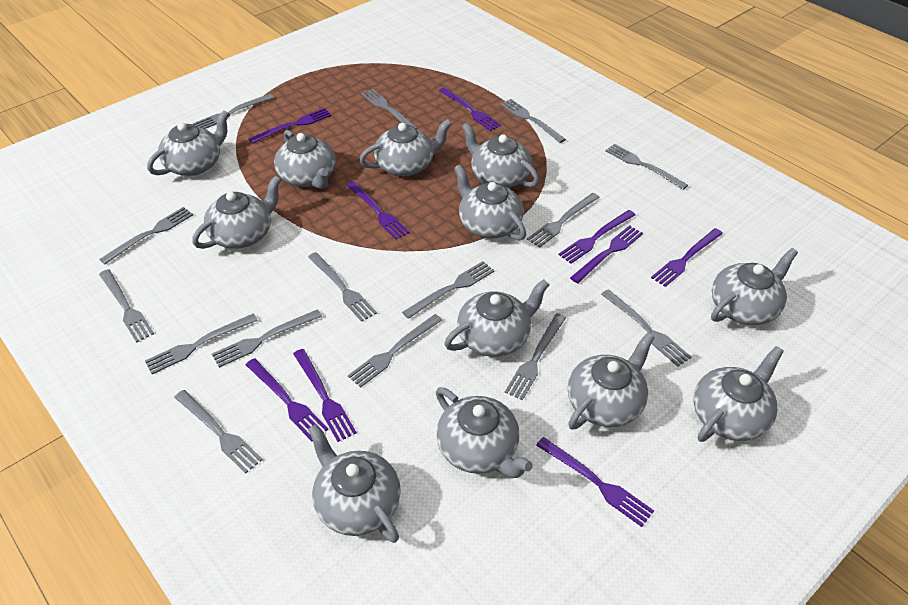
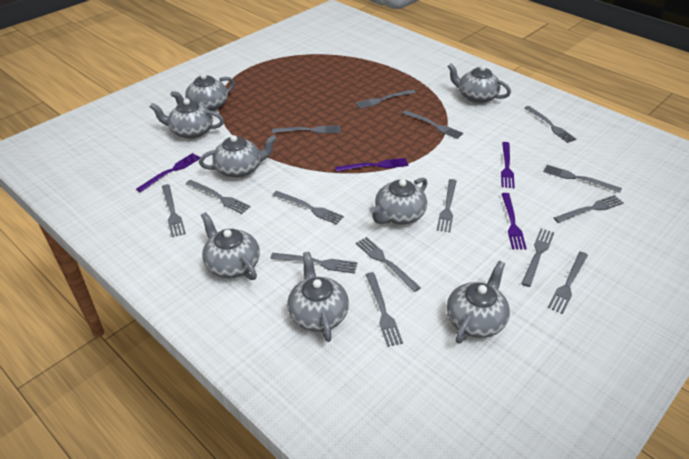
grey teapot: [147,110,229,176] [192,176,281,249] [274,130,336,189] [308,424,401,543] [359,119,452,176] [436,387,533,478] [444,279,550,357] [454,165,526,241] [462,123,539,188] [568,333,655,430] [693,346,784,442] [711,248,798,325] = 12 -> [150,99,224,139] [171,73,235,111] [199,135,277,178] [201,212,260,280] [287,252,349,342] [369,178,427,224] [446,261,510,344] [447,63,511,103] = 8
purple fork: [245,358,328,442] [249,108,332,144] [293,349,357,442] [346,181,410,240] [439,87,501,131] [536,437,654,527] [558,210,636,264] [570,225,643,283] [651,228,723,287] = 9 -> [136,153,200,192] [335,158,408,172] [501,142,515,188] [502,193,527,249] = 4

